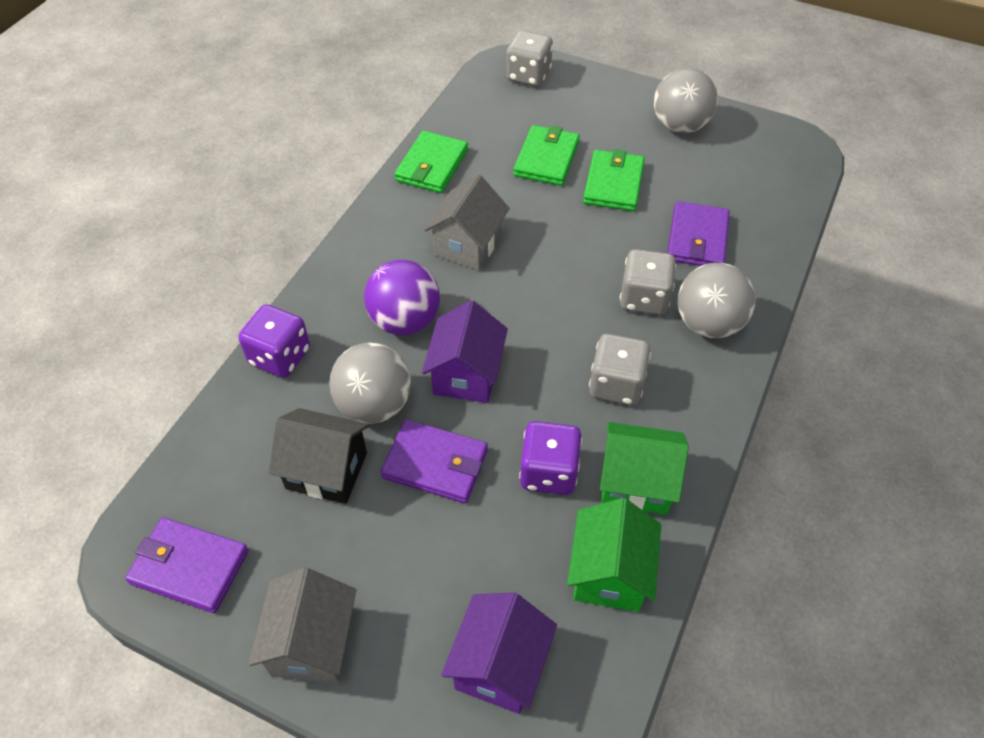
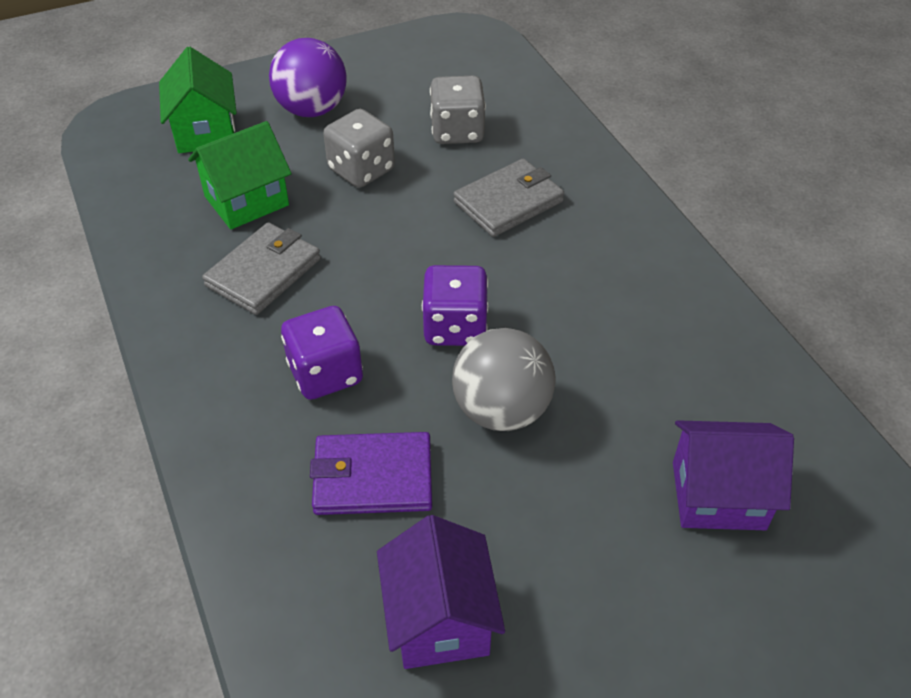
black house: [269,408,369,504] = 1 -> none = 0
green wallet: [395,131,468,193] [513,125,580,186] [583,149,645,211] = 3 -> none = 0
grey ball: [329,343,411,424] [654,68,718,133] [678,263,756,338] = 3 -> [452,328,555,431] = 1
grey dice: [506,31,553,87] [589,334,651,405] [620,249,676,315] = 3 -> [323,109,395,188] [430,76,486,144] = 2
grey house: [248,568,356,683] [424,175,510,270] = 2 -> none = 0
grey wallet: none = 0 -> [202,222,321,315] [454,158,564,237] = 2
purple wallet: [125,517,249,613] [381,419,488,503] [668,201,729,266] = 3 -> [310,432,432,515] = 1

